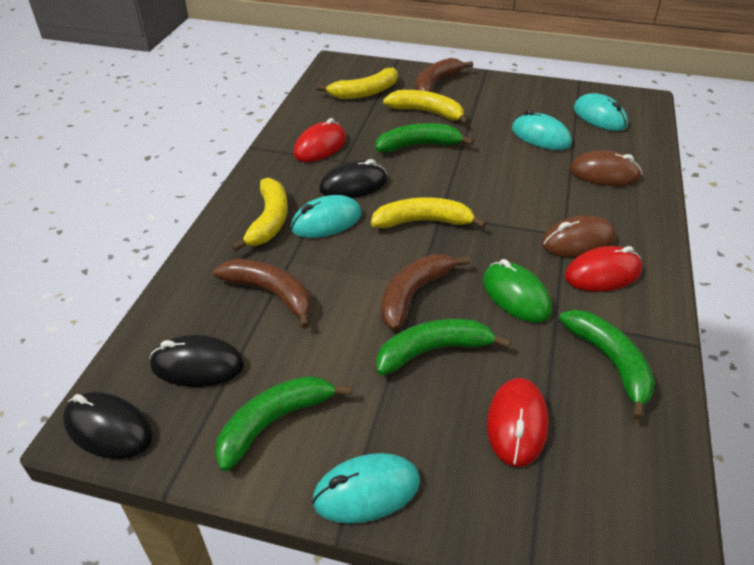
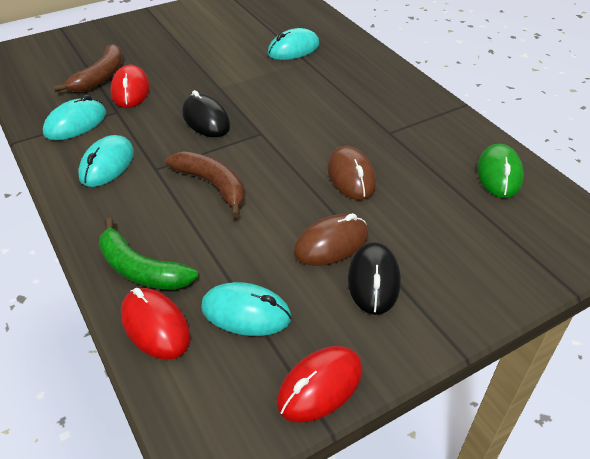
black mouse: [63,392,153,459] [149,335,244,387] [319,159,387,198] = 3 -> [182,90,231,137] [348,242,401,315] = 2
brown banana: [213,259,311,329] [381,254,470,331] [415,58,473,92] = 3 -> [53,44,123,92] [166,151,245,218] = 2
green banana: [215,376,351,471] [376,123,474,153] [377,319,511,375] [559,310,655,420] = 4 -> [99,218,198,290] = 1
yellow banana: [231,178,288,251] [317,68,398,99] [371,197,486,228] [383,90,469,125] = 4 -> none = 0

